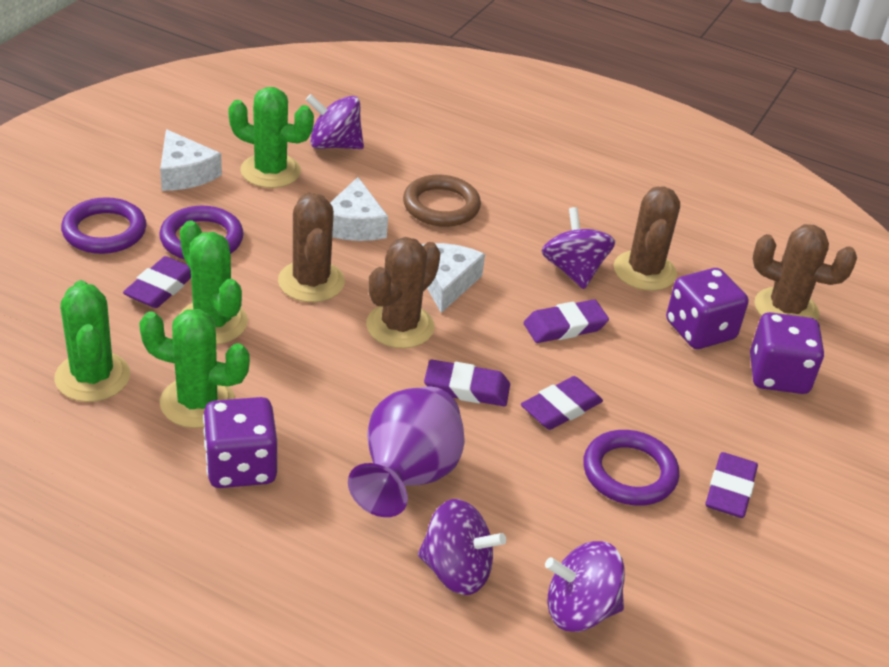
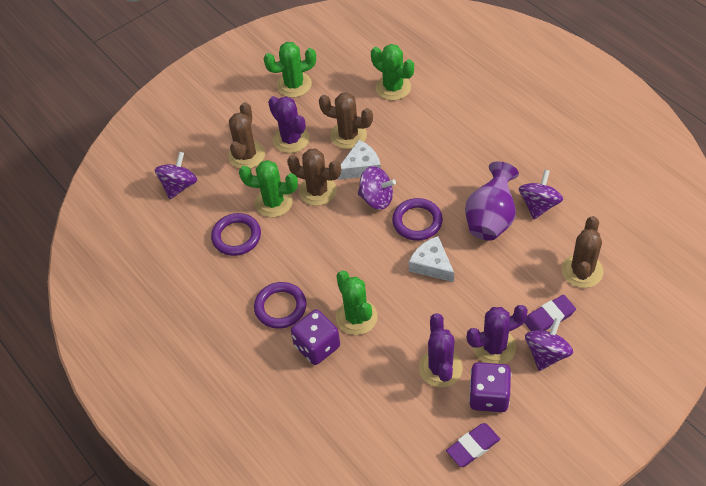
brown ring: [403,175,481,227] = 1 -> none = 0
purple cactus: none = 0 -> [268,96,309,153] [419,313,463,387] [467,305,528,364] = 3
purple dice: [203,397,277,488] [666,268,748,349] [750,312,824,394] = 3 -> [291,310,340,365] [469,362,511,412] = 2
purple eraser: [123,256,191,308] [424,359,510,406] [521,376,603,430] [524,300,609,343] [705,452,758,518] = 5 -> [446,423,500,467] [524,295,576,331] = 2
white cheese: [160,129,222,191] [330,177,388,241] [421,243,485,313] = 3 -> [338,140,381,180] [409,236,454,282] = 2

